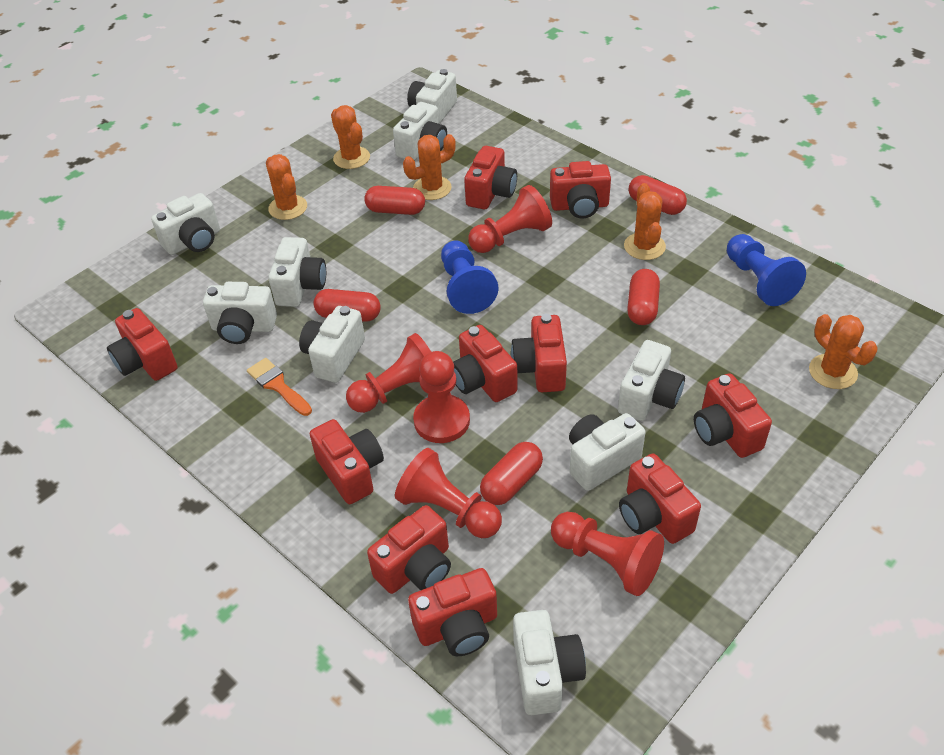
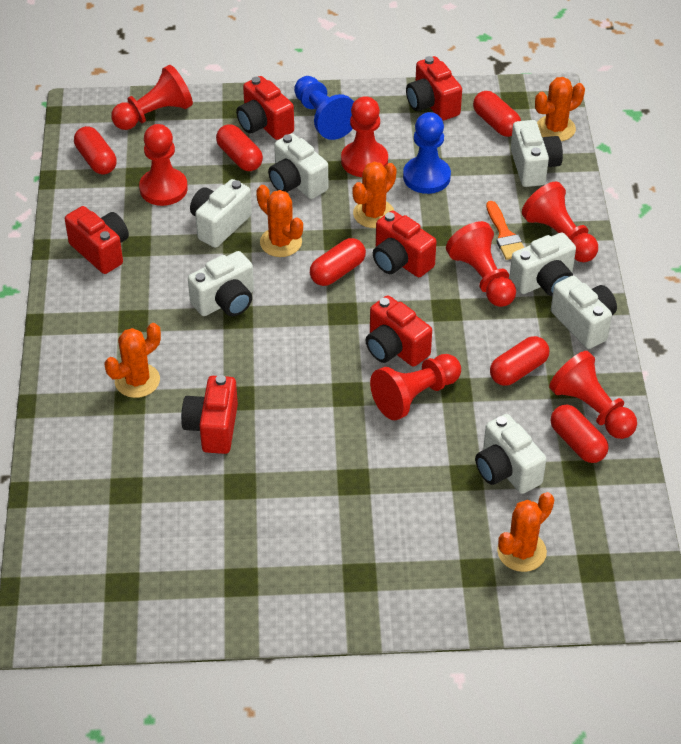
red camera: [107,308,178,381] [310,419,384,504] [367,505,451,594] [408,568,497,656] [453,325,518,402] [464,146,517,209] [511,314,567,392] [550,161,611,218] [619,454,701,544] [694,373,772,458] = 10 -> [65,206,129,274] [181,375,238,454] [236,76,294,140] [365,295,432,367] [373,210,436,277] [406,56,462,121] = 6
red capsule: [313,289,381,322] [364,186,425,215] [480,442,543,505] [627,269,660,325] [629,175,687,215] = 5 -> [74,126,117,174] [216,124,263,171] [310,238,366,286] [473,91,521,137] [490,336,549,386] [551,405,608,463] = 6
red pawn: [346,333,431,413] [395,448,502,538] [413,351,470,443] [468,185,552,253] [551,512,664,596] = 5 -> [111,65,193,130] [139,124,188,206] [341,96,388,177] [370,354,461,420] [446,221,516,307] [522,181,598,262] [549,351,637,439] = 7
white camera: [151,193,220,255] [203,282,277,344] [269,237,326,307] [299,306,365,383] [393,102,447,161] [407,69,457,124] [513,610,586,715] [569,413,646,491] [618,340,685,421] = 9 -> [188,251,254,316] [190,179,252,248] [268,133,328,199] [475,414,546,494] [509,233,576,297] [511,120,563,187] [551,276,617,349] = 7

